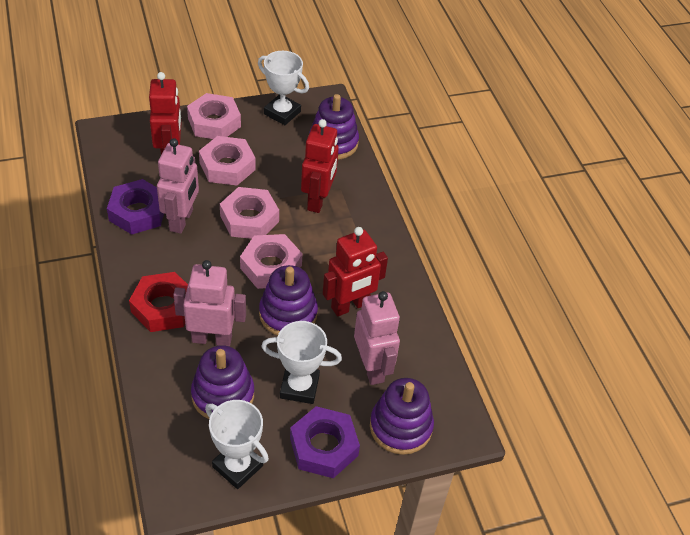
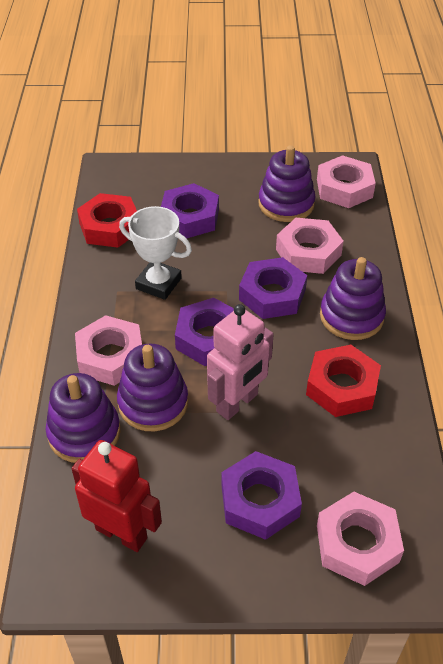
pink robot: [157,138,199,234] [173,260,246,346] [354,291,400,385] = 3 -> [207,304,274,420] = 1
purple nut: [107,179,164,235] [290,406,360,478] = 2 -> [161,183,219,238] [175,298,234,366] [222,451,302,540] [239,257,307,319] = 4
red nut: [129,272,188,332] = 1 -> [77,193,137,248] [306,345,381,417] = 2
red robot: [149,72,181,155] [301,119,339,213] [323,227,388,317] = 3 -> [72,440,162,552] = 1
white trophy: [205,400,269,489] [258,51,309,125] [261,321,342,404] = 3 -> [119,206,192,300] = 1

